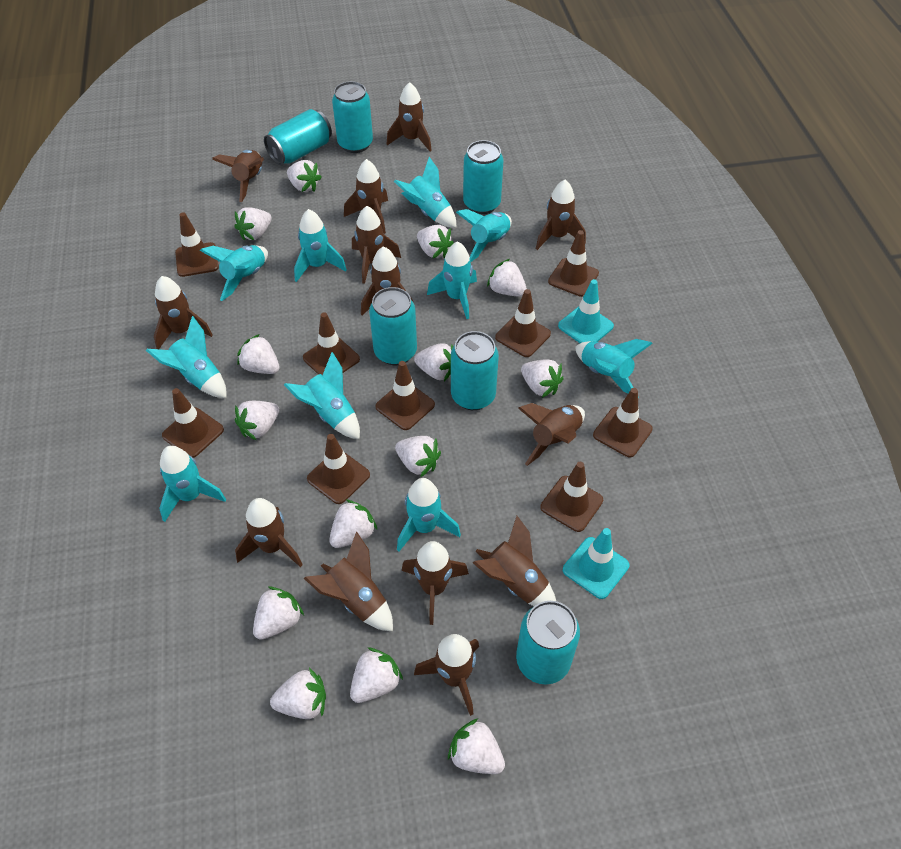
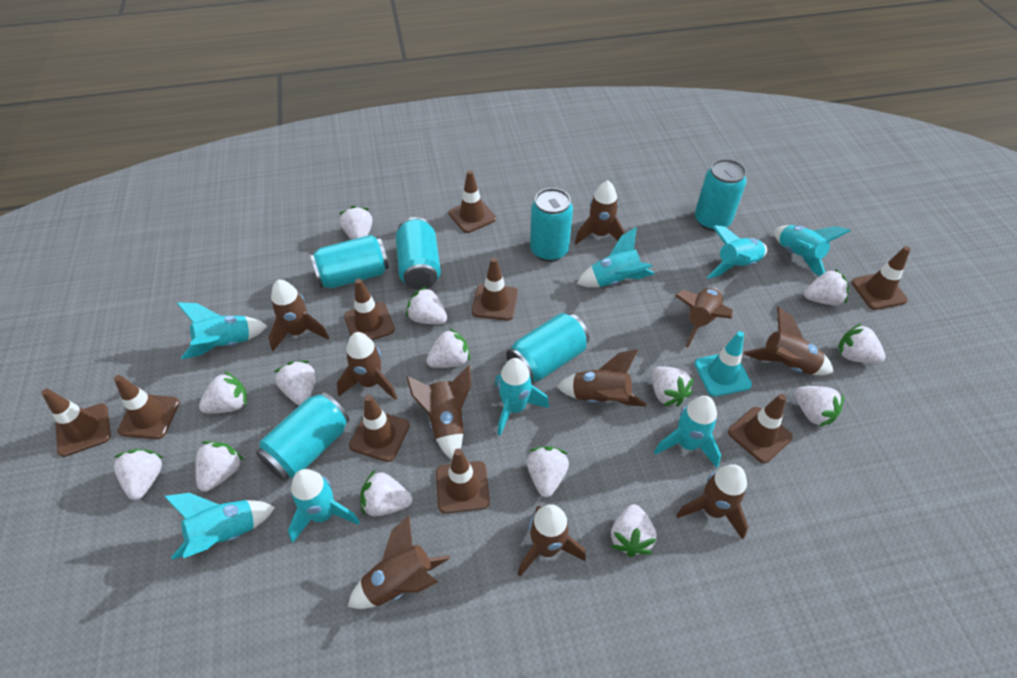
brown rocket: [154,276,213,349] [212,150,264,202] [235,498,303,567] [304,532,393,632] [344,159,388,234] [352,206,401,284] [361,246,413,315] [387,82,432,151] [402,541,469,625] [414,634,479,716] [473,516,556,606] [518,403,585,466] [536,180,586,250] = 13 -> [269,280,329,351] [337,332,397,400] [348,515,450,609] [406,365,471,460] [518,504,586,577] [556,349,647,407] [575,180,625,245] [675,288,733,348] [676,464,748,540] [743,307,834,375] = 10
turquoise rocket: [146,316,227,398] [159,446,226,522] [200,245,268,301] [284,352,360,439] [294,209,347,282] [394,157,456,228] [397,478,461,551] [427,241,477,319] [456,209,512,262] [576,339,653,398] = 10 -> [164,493,275,560] [177,302,267,359] [288,469,360,543] [495,358,549,436] [577,227,654,287] [654,396,721,468] [707,225,768,279] [774,225,851,276] = 8
turquoise traffic cone: [558,279,614,343] [563,528,629,599] = 2 -> [694,331,752,397] = 1

